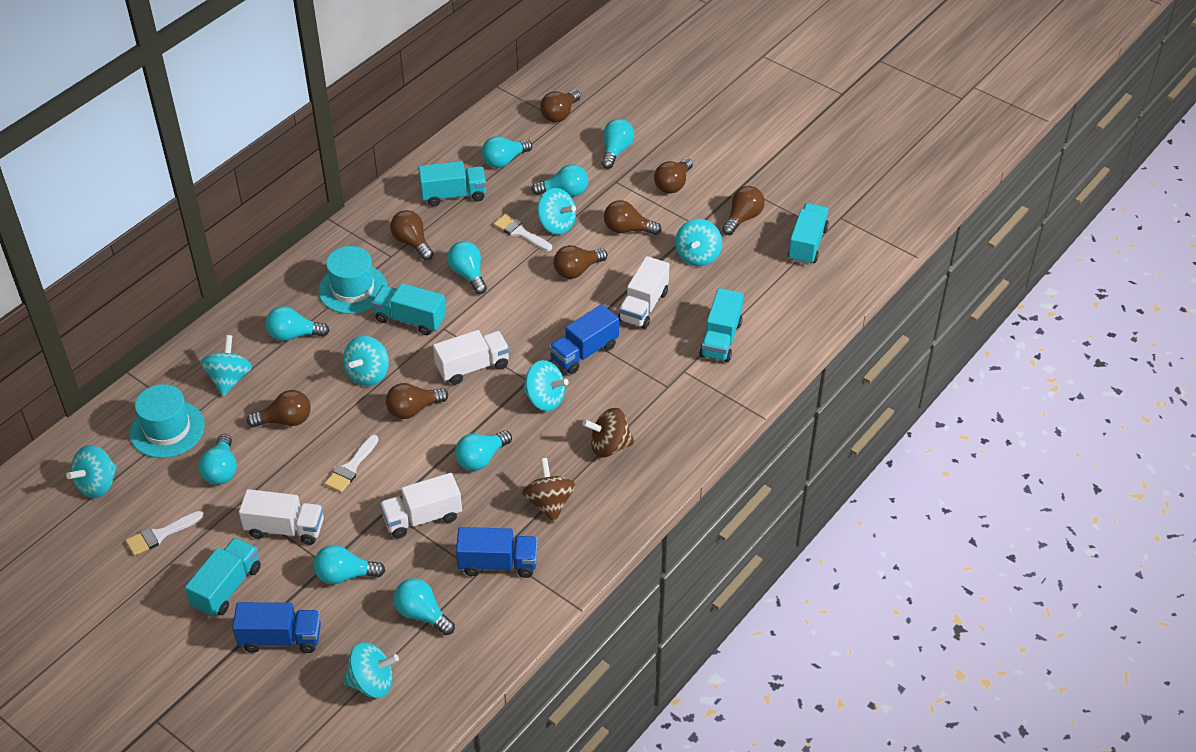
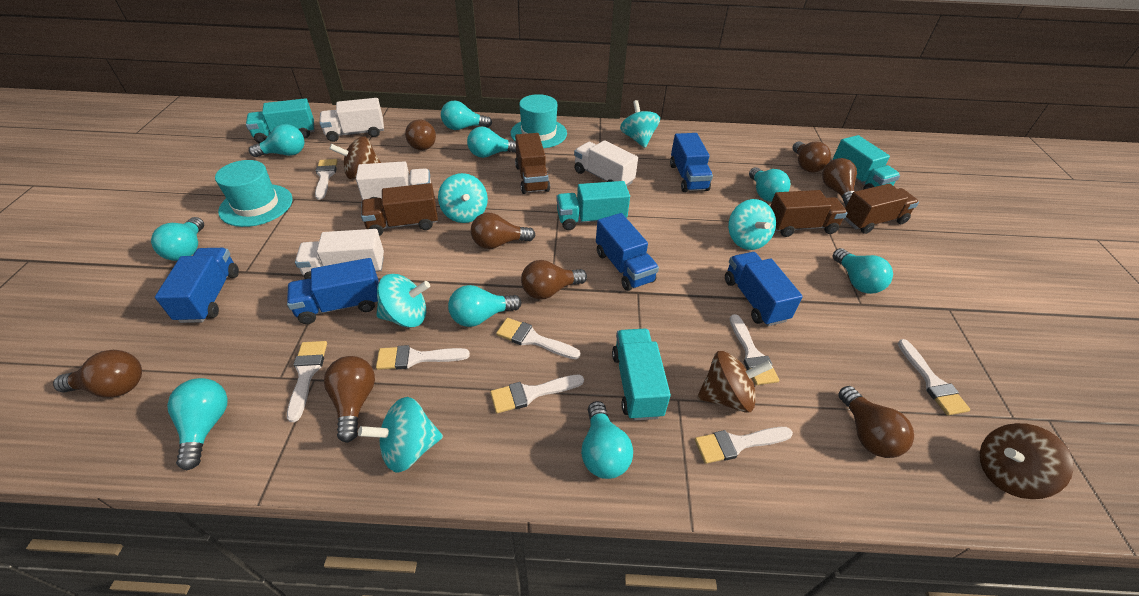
blue truck: [232,602,321,653] [456,527,538,578] [549,304,619,374] = 3 -> [155,248,239,323] [287,258,379,324] [596,213,659,291] [670,133,713,192] [725,252,803,326] = 5
brown spinning top: [522,458,575,523] [582,408,635,458] = 2 -> [329,137,381,179] [697,351,773,413] [980,423,1074,499] = 3
brown truck: none = 0 -> [361,183,438,236] [515,133,550,194] [770,190,847,237] [844,184,919,234] = 4
turquoise spinning top: [66,445,117,498] [201,335,252,396] [343,336,389,386] [343,642,399,698] [523,360,569,411] [537,188,576,234] [675,219,722,266] = 7 -> [358,397,443,473] [376,274,430,328] [438,173,488,223] [620,100,660,148] [728,199,776,250] = 5
turquoise truck: [185,538,261,617] [372,283,446,335] [418,161,486,207] [699,288,744,362] [787,203,829,265] = 5 -> [246,98,314,143] [556,181,630,230] [612,329,671,421] [832,135,900,190] = 4
white brush: [126,511,204,556] [324,435,379,493] [494,214,552,251] = 3 -> [287,341,327,422] [315,159,338,200] [376,345,470,370] [490,374,584,413] [496,318,580,359] [695,427,793,464] [730,314,779,385] [898,339,970,415] = 8

